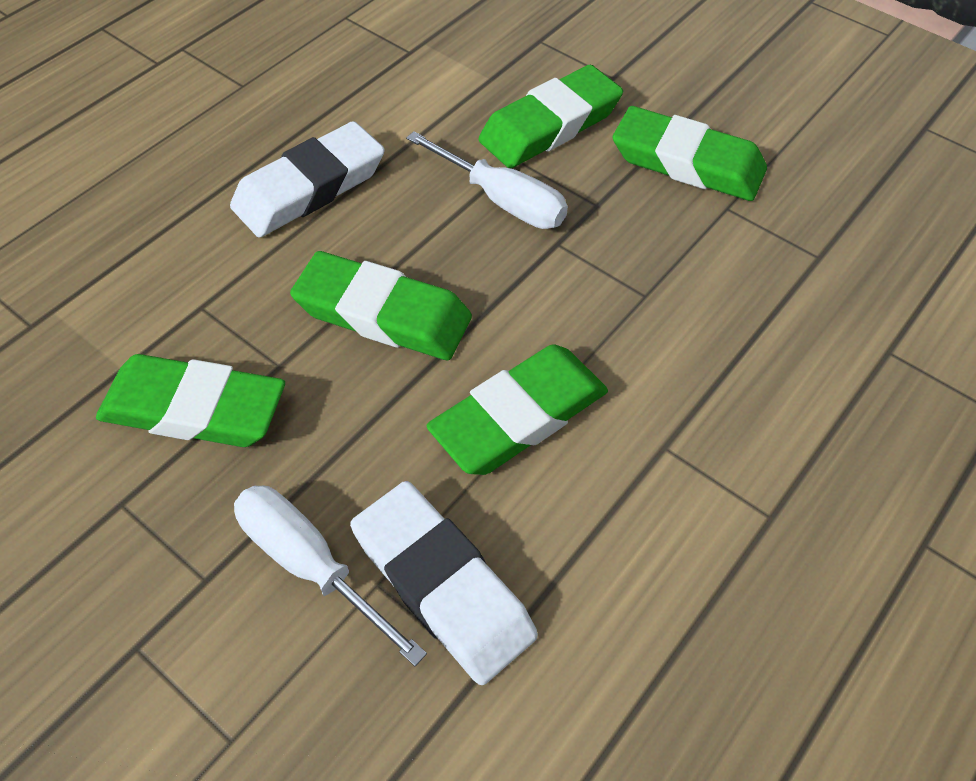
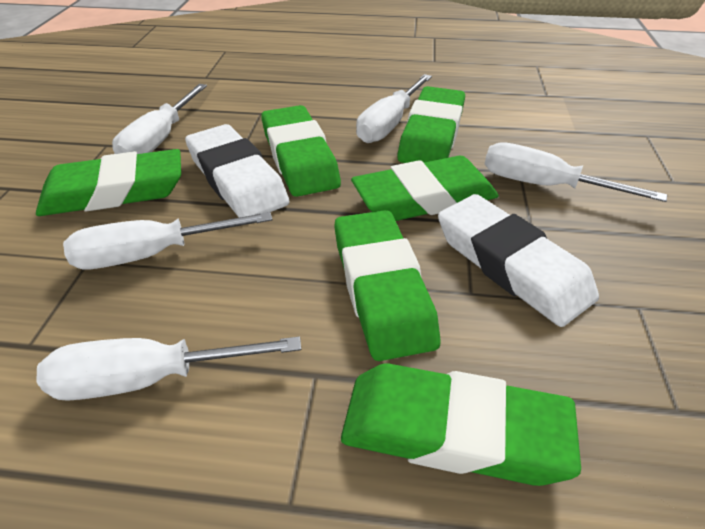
green eraser: [96,354,285,447] [290,251,472,360] [426,344,608,475] [479,65,623,168] [613,106,767,201] = 5 -> [36,149,181,216] [261,105,341,197] [334,210,441,361] [341,363,581,486] [351,156,499,221] [397,86,465,163] = 6
white screwdriver: [234,485,427,666] [406,131,568,229] = 2 -> [36,336,302,401] [63,212,272,269] [112,84,207,154] [356,74,432,143] [484,142,667,202] = 5

